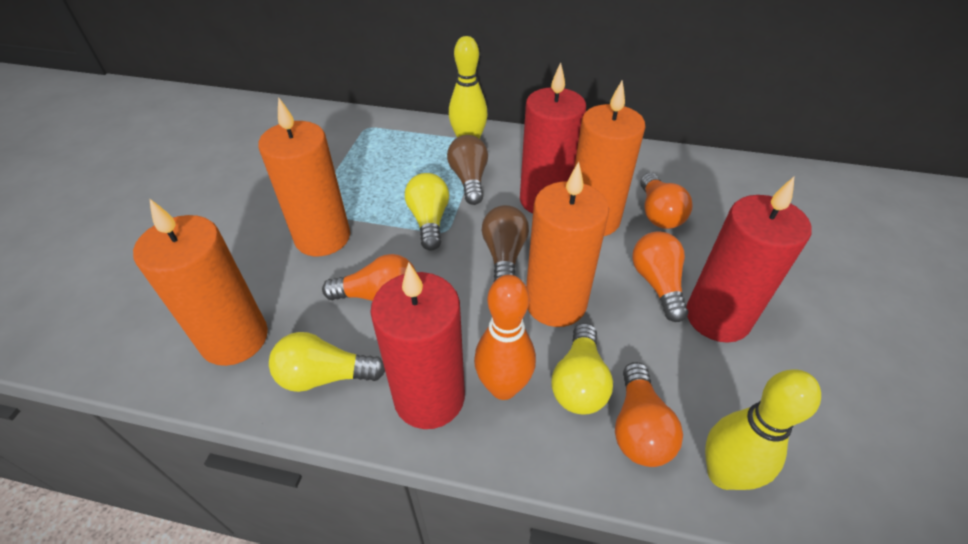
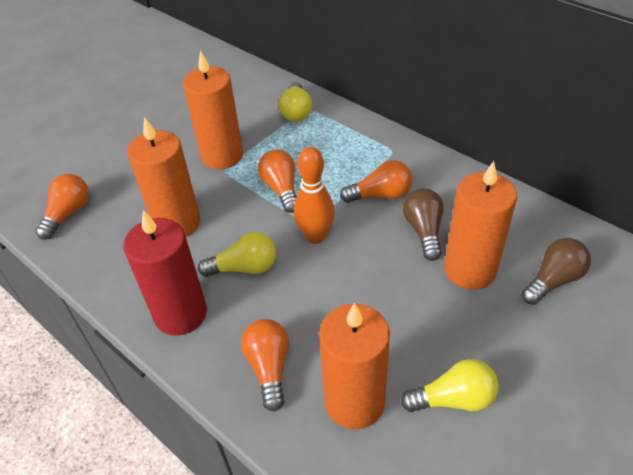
red candle: [370,262,465,429] [520,62,586,214] [686,177,811,343] = 3 -> [123,210,207,336] = 1
yellow bowling pin: [449,36,488,139] [705,370,821,490] = 2 -> none = 0

